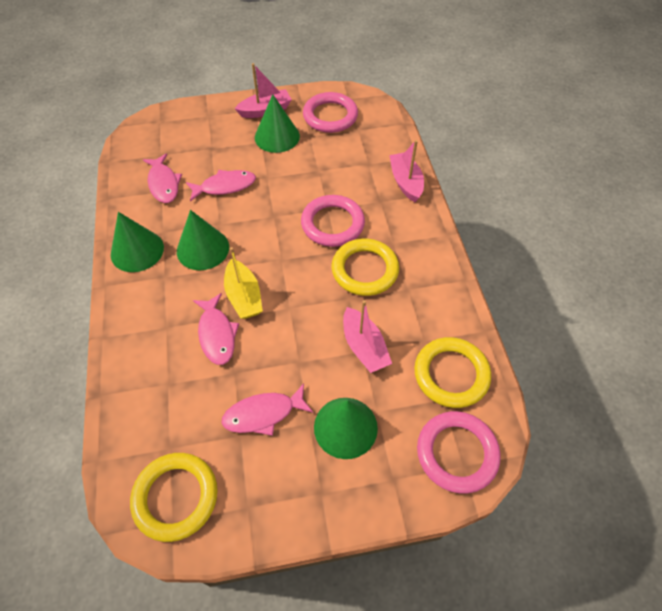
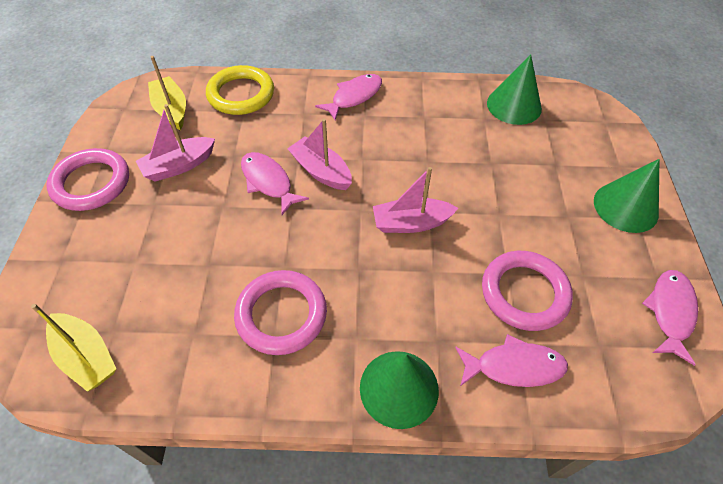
green cone: [111,212,164,272] [177,210,229,270] [255,94,300,153] [314,398,378,459] = 4 -> [360,351,439,429] [487,54,542,125] [594,159,659,233] = 3
yellow boat: [224,247,263,319] = 1 -> [31,304,116,392] [148,56,186,130] = 2
yellow ring: [130,453,218,542] [332,239,399,296] [414,337,491,408] = 3 -> [206,65,274,115] = 1

